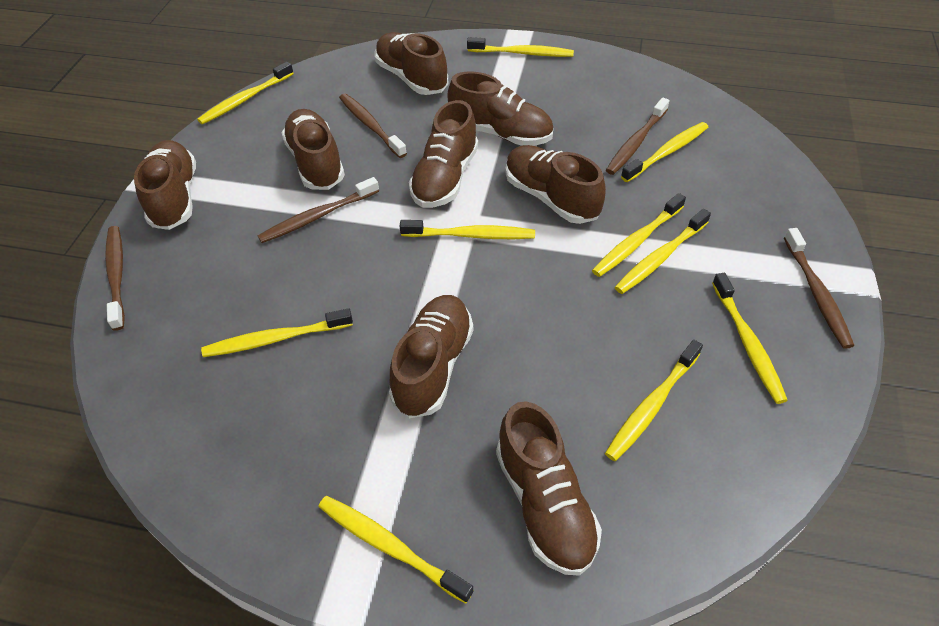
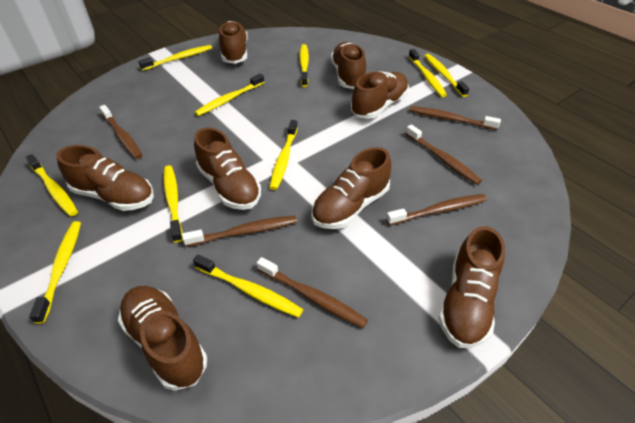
brown toothbrush: [105,226,125,331] [258,177,379,243] [339,93,407,158] [606,97,669,175] [784,228,854,349] = 5 -> [99,105,142,159] [182,216,297,247] [257,257,368,328] [386,194,487,225] [406,124,482,185] [409,106,501,130] = 6

